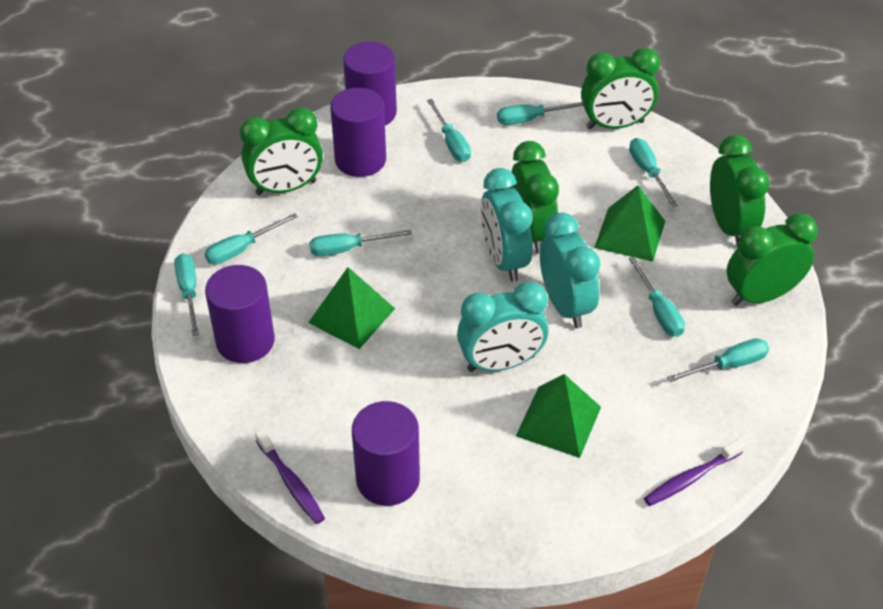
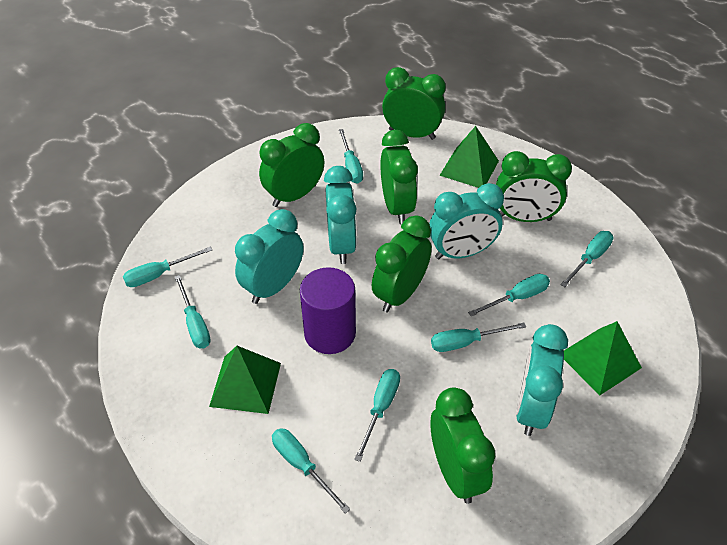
green clock: [240,107,323,195] [511,141,559,253] [581,47,660,129] [710,135,769,247] [727,213,818,306] = 5 -> [259,123,324,207] [372,216,432,312] [380,130,418,224] [382,67,446,140] [430,388,495,504] [496,151,572,222] = 6
purple cylinder: [205,265,275,363] [330,88,386,177] [343,42,397,125] [352,401,420,506] = 4 -> [300,267,356,354] = 1
purple toothbrush: [255,429,325,524] [644,439,745,506] = 2 -> none = 0
turquoise clock: [457,282,549,372] [481,168,533,282] [540,213,600,328] = 3 -> [235,209,303,304] [324,166,357,264] [429,183,504,259] [516,324,568,436] = 4

